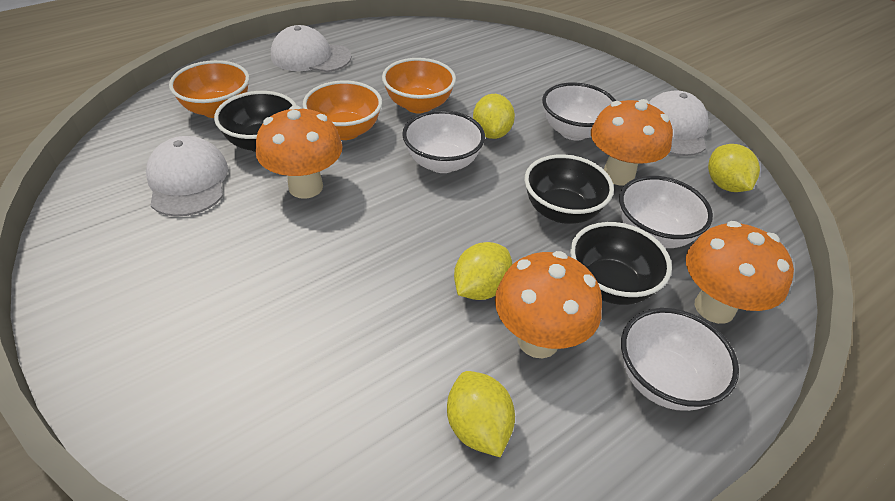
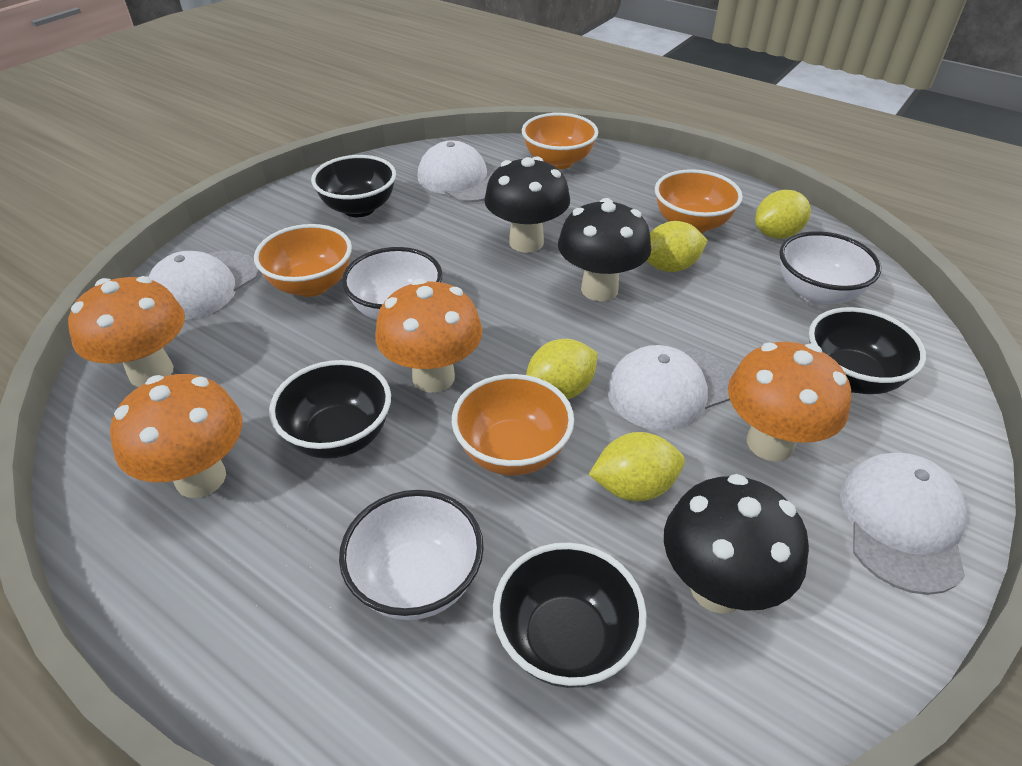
black bowl: [214,91,296,152] [524,154,614,224] [570,222,672,305] = 3 -> [269,360,391,459] [311,155,396,217] [493,543,647,688] [809,307,926,394] = 4
black mushroom: none = 0 -> [484,156,570,253] [558,198,651,301] [664,474,809,614] = 3
orange bowl: [169,60,249,118] [303,81,382,140] [382,58,456,114] = 3 -> [254,224,352,297] [452,374,574,476] [522,113,598,169] [655,169,743,233] = 4
white bowl: [402,110,485,173] [542,82,616,141] [619,176,713,248] [621,308,739,411] = 4 -> [339,490,484,620] [342,247,442,320] [779,231,881,305] = 3
white cap: [146,136,228,217] [271,25,351,72] [649,90,708,156] = 3 -> [148,251,259,320] [418,140,493,202] [607,345,733,431] [840,453,967,595] = 4

